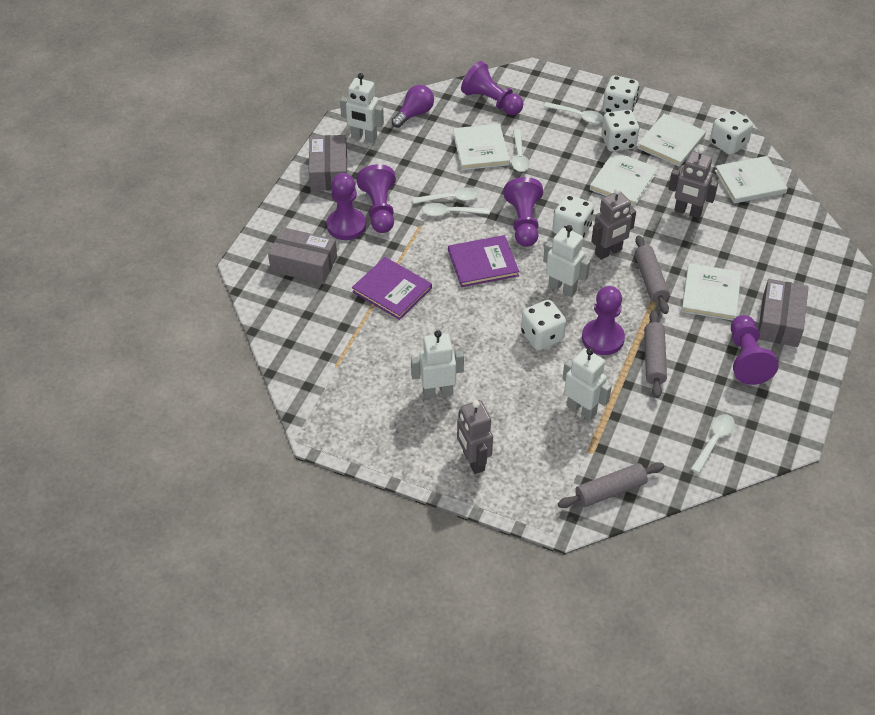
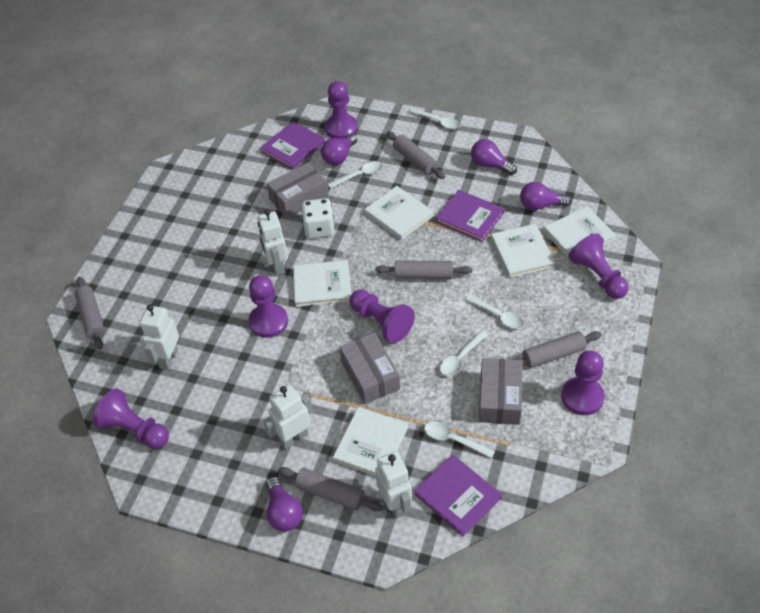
grey robot: [457,400,493,474] [591,188,636,260] [668,147,718,218] = 3 -> none = 0
grey rolling pin: [558,462,664,508] [635,235,670,314] [644,310,667,398] = 3 -> [74,277,105,350] [278,467,383,511] [375,260,472,279] [387,131,445,179] [512,331,602,368] = 5
purple book: [352,257,432,320] [448,235,519,287] = 2 -> [260,121,325,170] [414,454,502,537] [436,190,505,242] = 3
purple light bulb: [391,85,434,128] = 1 -> [266,477,303,532] [321,134,357,165] [471,139,517,175] [520,182,572,210] = 4
white dice: [521,300,566,350] [552,195,594,237] [602,110,639,152] [603,75,639,113] [710,110,753,155] = 5 -> [301,198,335,239] = 1

